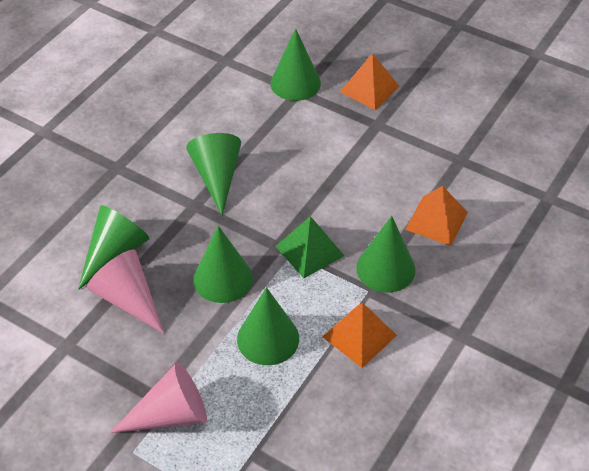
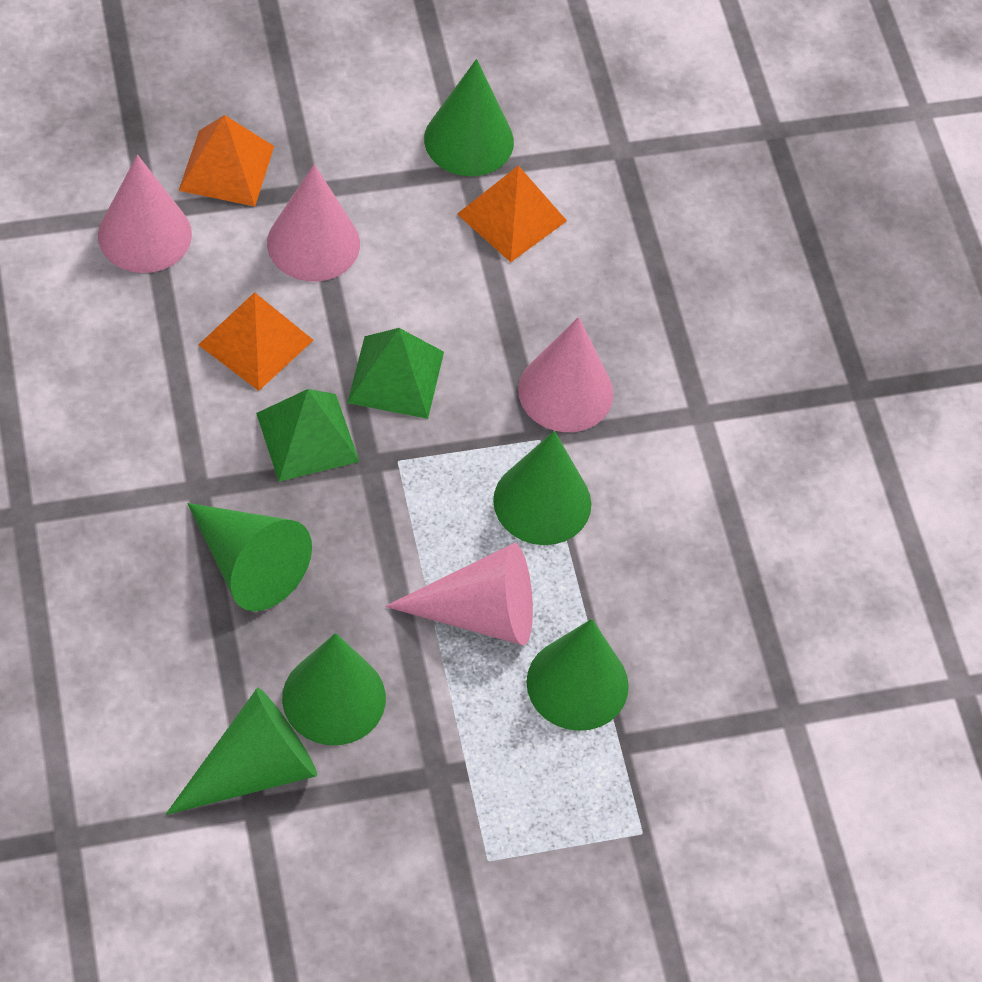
green pyramid: [275,216,344,278] = 1 -> [256,389,360,482] [347,328,444,419] = 2
pink cone: [87,250,164,334] [110,362,207,433] = 2 -> [98,155,192,273] [267,164,360,282] [385,543,533,645] [518,317,613,432] = 4

